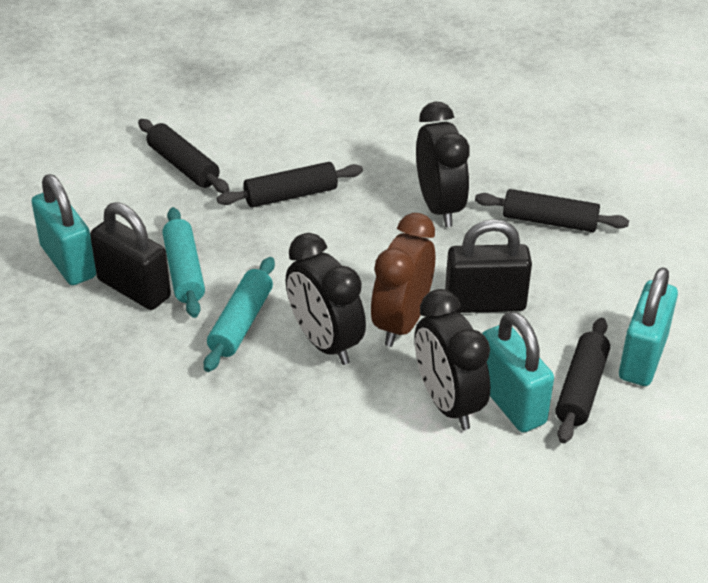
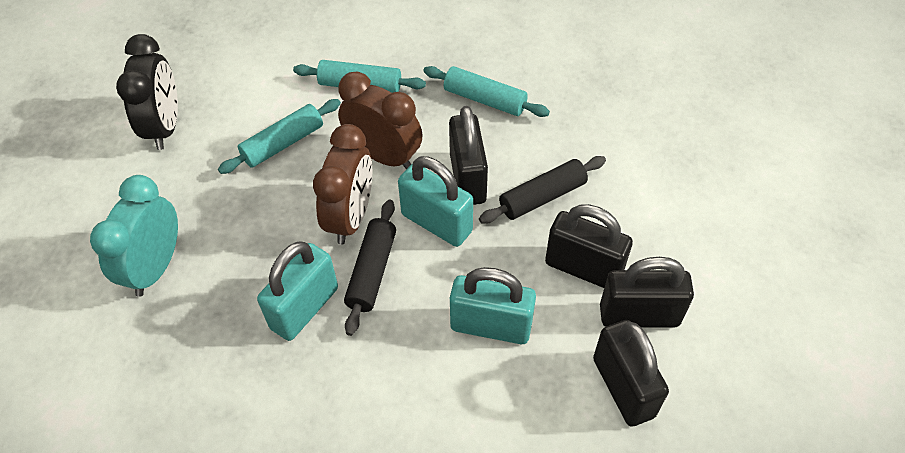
black clock: [286,233,366,365] [415,289,490,430] [416,102,470,227] = 3 -> [116,34,178,150] = 1
black padlock: [90,202,171,310] [445,219,532,313] = 2 -> [449,106,488,205] [545,204,633,288] [593,320,669,427] [600,257,694,328] = 4
black rolling pin: [138,119,230,193] [217,162,363,207] [475,189,629,232] [555,318,610,443] = 4 -> [344,200,396,336] [479,156,606,224] = 2
brown clock: [371,213,435,347] = 1 -> [313,124,372,244] [338,72,423,169] = 2
turquoise clock: none = 0 -> [90,175,178,297] = 1
turquoise rolling pin: [162,207,205,318] [204,257,275,372] = 2 -> [218,99,341,174] [293,60,426,93] [423,66,550,117] = 3

